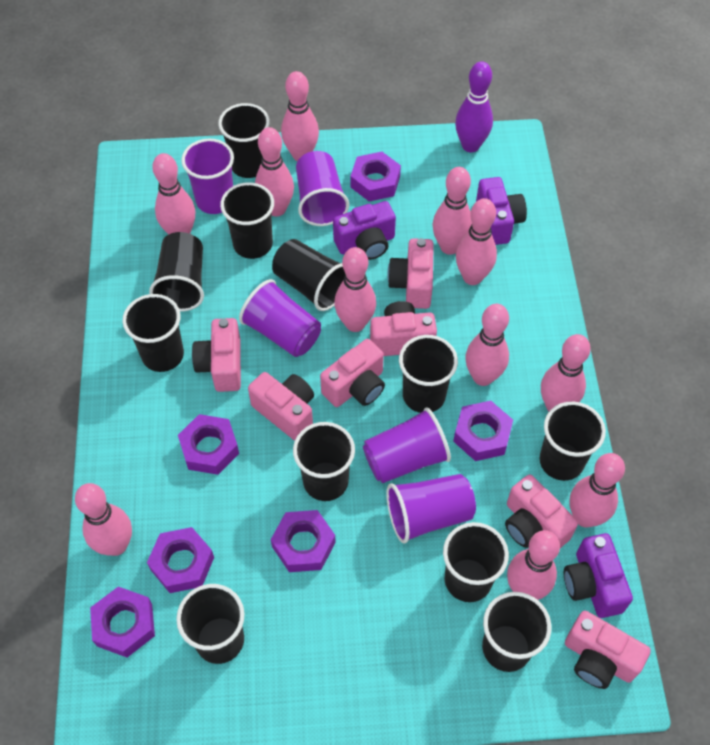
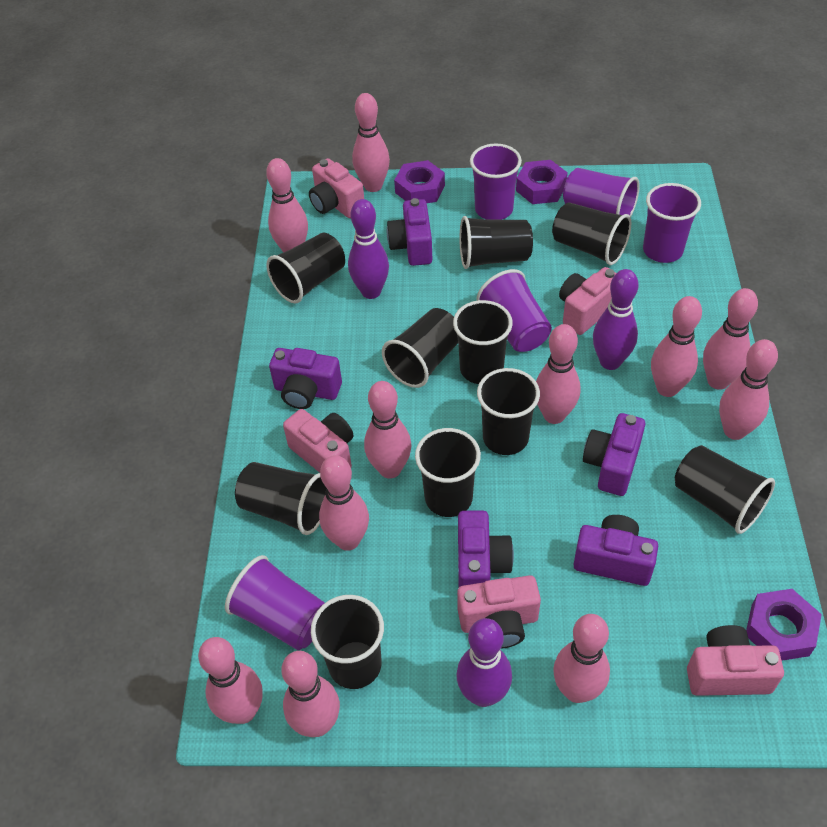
black cup: [122,294,184,372] [149,232,204,312] [176,584,245,664] [218,103,270,178] [220,182,274,259] [272,239,345,311] [293,422,355,501] [399,335,458,413] [443,522,509,602] [482,592,551,672] [539,401,606,481] = 11 -> [235,462,326,535] [266,232,345,304] [311,595,384,689] [382,308,458,388] [415,428,481,517] [453,300,513,384] [460,216,533,269] [477,368,540,455] [552,202,631,265] [675,445,775,534] = 10
pink camera: [192,318,241,392] [248,372,314,441] [320,339,385,407] [370,301,437,356] [388,238,434,309] [505,474,578,548] [565,611,651,689] = 7 -> [283,409,353,473] [309,158,364,218] [457,575,541,649] [559,267,616,335] [687,625,784,696] = 5
purple bowling pin: [455,61,493,152] = 1 -> [348,199,389,299] [456,618,512,707] [593,269,639,370] = 3
purple camera: [333,201,396,260] [476,177,527,245] [564,533,633,618] = 3 -> [269,348,342,409] [387,198,433,266] [458,511,514,587] [573,515,658,586] [583,413,645,496] = 5
purple nut: [90,587,155,657] [147,527,214,593] [178,414,239,475] [271,510,336,572] [350,152,401,202] [453,401,513,461] = 6 -> [394,160,445,203] [516,160,568,204] [746,589,822,661] = 3

